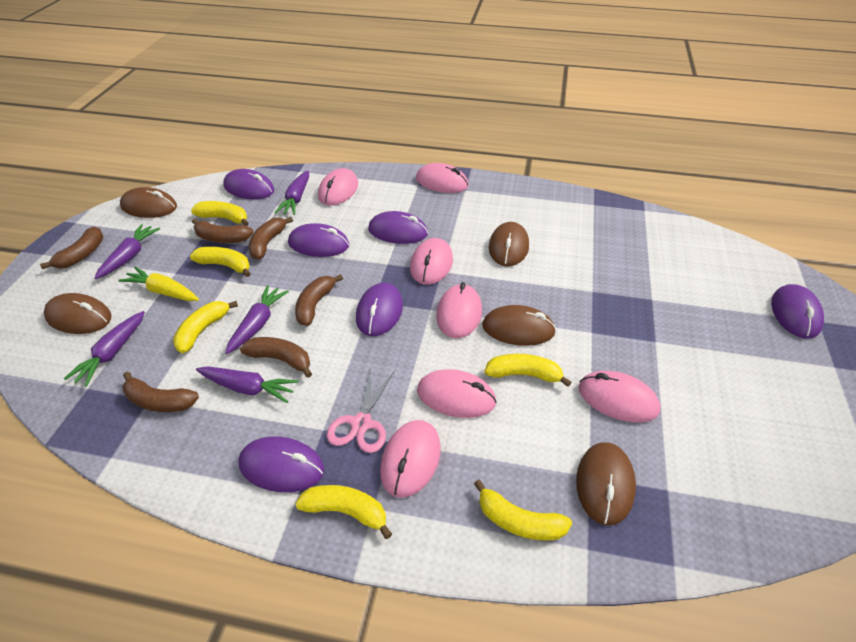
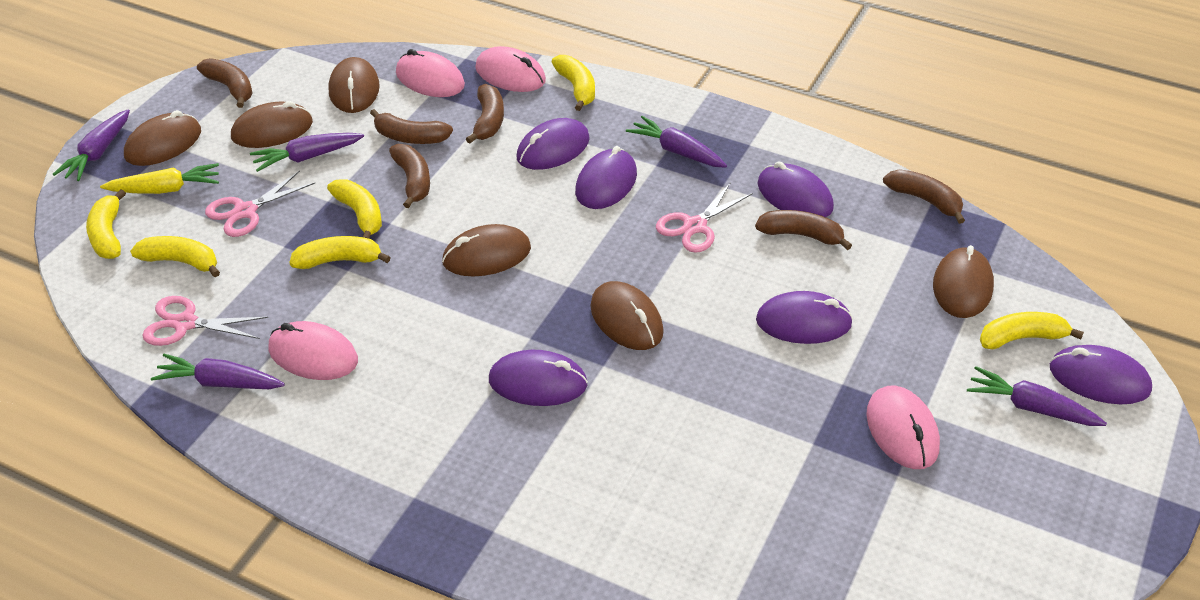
brown mouse: [43,293,112,334] [120,187,177,218] [482,305,556,346] [489,222,529,266] [576,442,636,526] = 5 -> [124,110,201,166] [231,101,313,148] [329,57,380,113] [442,224,531,276] [590,281,664,350] [933,245,994,318] = 6
pink mouse: [318,168,358,206] [380,420,441,498] [410,238,453,285] [416,163,469,193] [417,369,497,418] [436,282,482,338] [579,371,660,422] = 7 -> [269,321,358,380] [396,49,465,97] [475,46,546,92] [866,385,940,469] = 4
pink scissors: [327,371,394,453] = 1 -> [142,296,268,346] [205,170,315,237] [656,182,753,253] = 3

